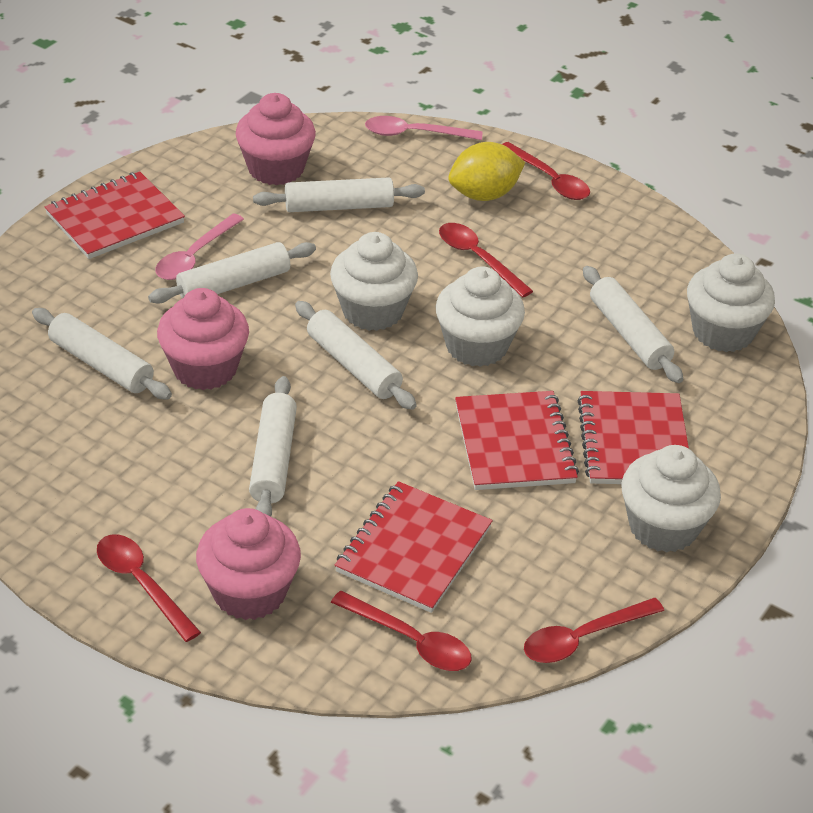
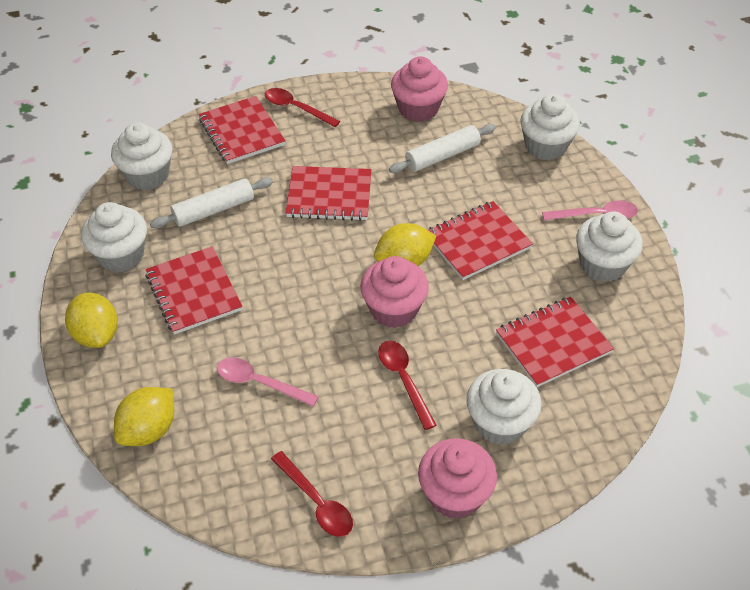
red notebook: [44,171,185,259] [335,481,493,613] [455,391,579,490] [577,391,689,484] = 4 -> [145,246,243,335] [199,96,286,164] [286,166,372,221] [428,201,533,280] [496,297,614,387] = 5
red spoon: [97,534,201,642] [331,591,472,671] [439,223,533,297] [502,142,590,200] [524,598,664,663] = 5 -> [265,88,340,127] [271,451,353,537] [378,341,437,430] = 3
white cupcake: [330,232,418,331] [435,267,525,367] [621,445,721,553] [687,254,775,352] = 4 -> [81,202,147,272] [111,122,173,190] [466,369,541,445] [520,94,580,160] [576,212,643,282] = 5
white rolling pin: [32,308,172,399] [148,242,316,304] [249,376,297,516] [253,177,425,212] [295,301,417,410] [583,266,683,383] = 6 -> [150,177,273,228] [389,124,496,173] = 2
yellow lemon: [448,142,525,201] = 1 -> [65,293,118,348] [114,387,174,446] [374,223,436,266] = 3

